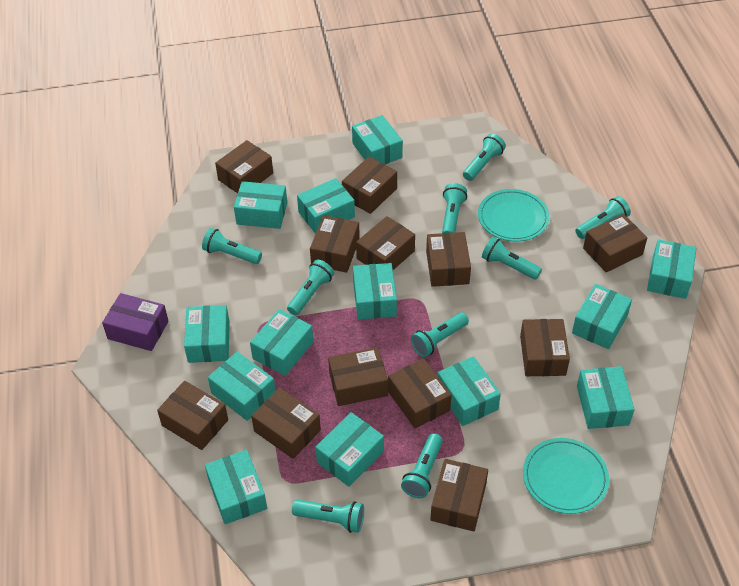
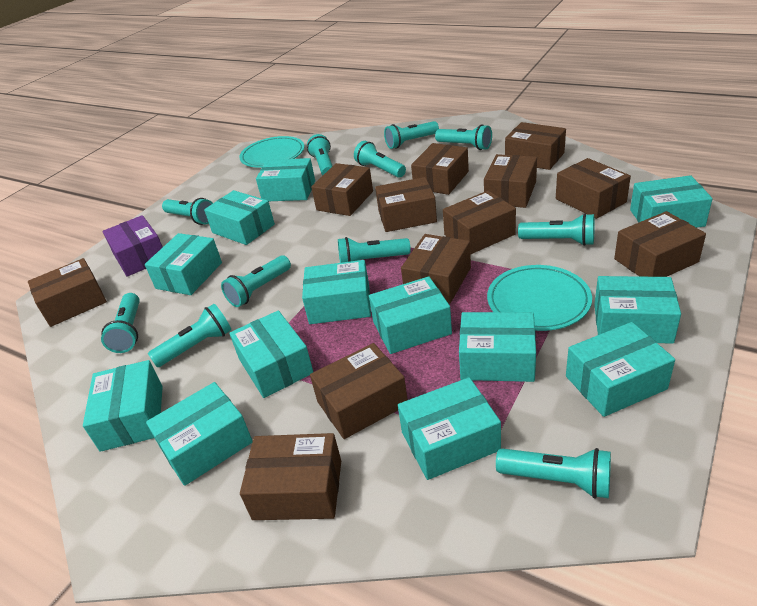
turquoise flashlight: [202,228,262,264] [287,260,334,315] [292,500,364,533] [401,433,443,498] [411,312,469,357] [442,183,467,233] [463,133,506,181] [482,237,542,280] [575,196,631,239] = 9 -> [101,293,140,353] [148,304,231,367] [162,198,213,225] [221,255,291,307] [307,134,332,175] [338,237,411,263] [354,141,406,178] [384,121,439,149] [435,124,492,150] [496,448,611,499] [518,213,595,246] = 11

